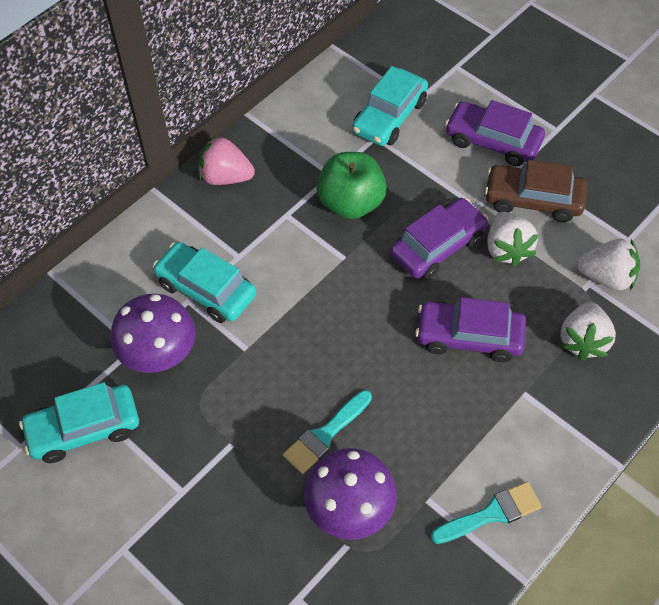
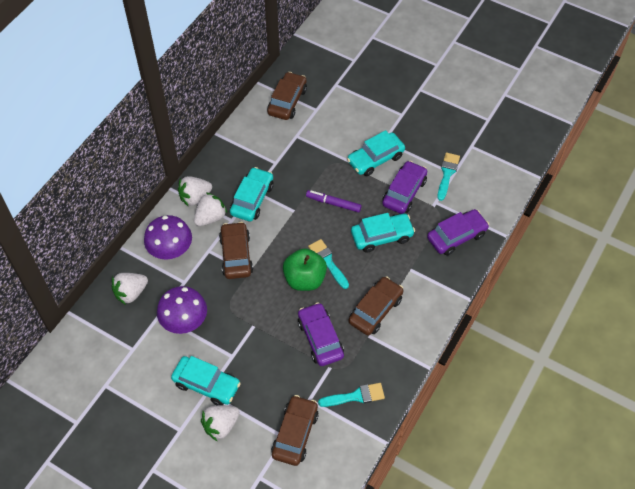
brown car: [484,160,587,222] = 1 -> [219,222,253,279] [267,72,307,120] [271,395,319,466] [348,276,403,335] = 4
pink strawberry: [198,135,255,185] = 1 -> none = 0
purple marker: none = 0 -> [306,190,362,213] = 1
turquoise brush: [283,390,372,474] [431,482,542,544] = 2 -> [308,239,349,289] [318,383,385,407] [437,153,460,201] = 3
turquoise car: [19,382,139,463] [153,242,256,323] [352,66,428,146] = 3 -> [171,356,241,405] [230,167,274,222] [347,130,405,176] [351,213,415,252] = 4
white strawberry: [487,212,538,267] [560,302,616,360] [577,239,640,290] = 3 -> [111,273,148,305] [178,176,212,207] [194,192,228,226] [201,405,240,442] = 4

